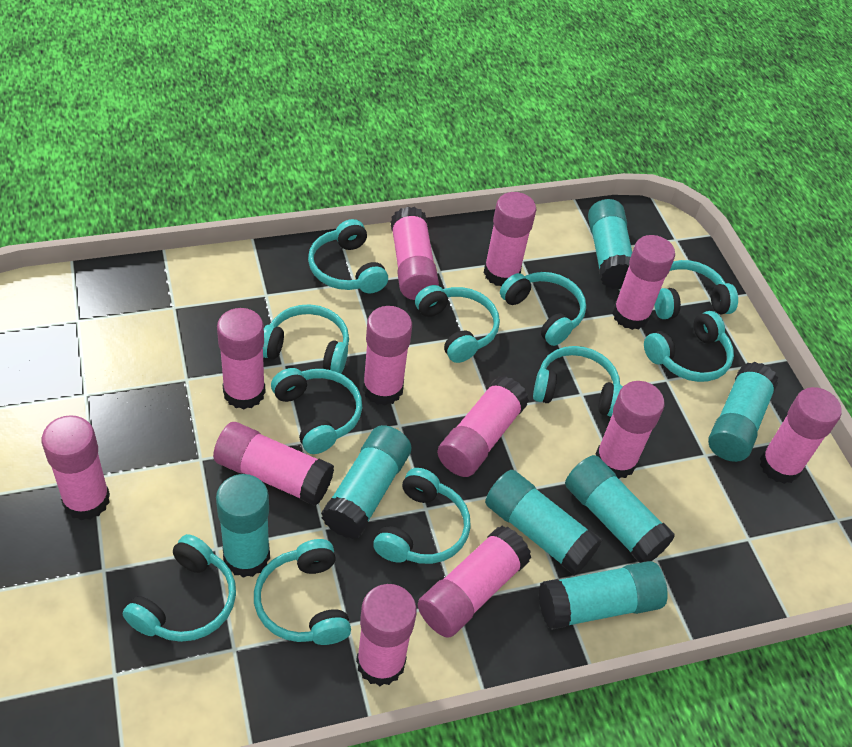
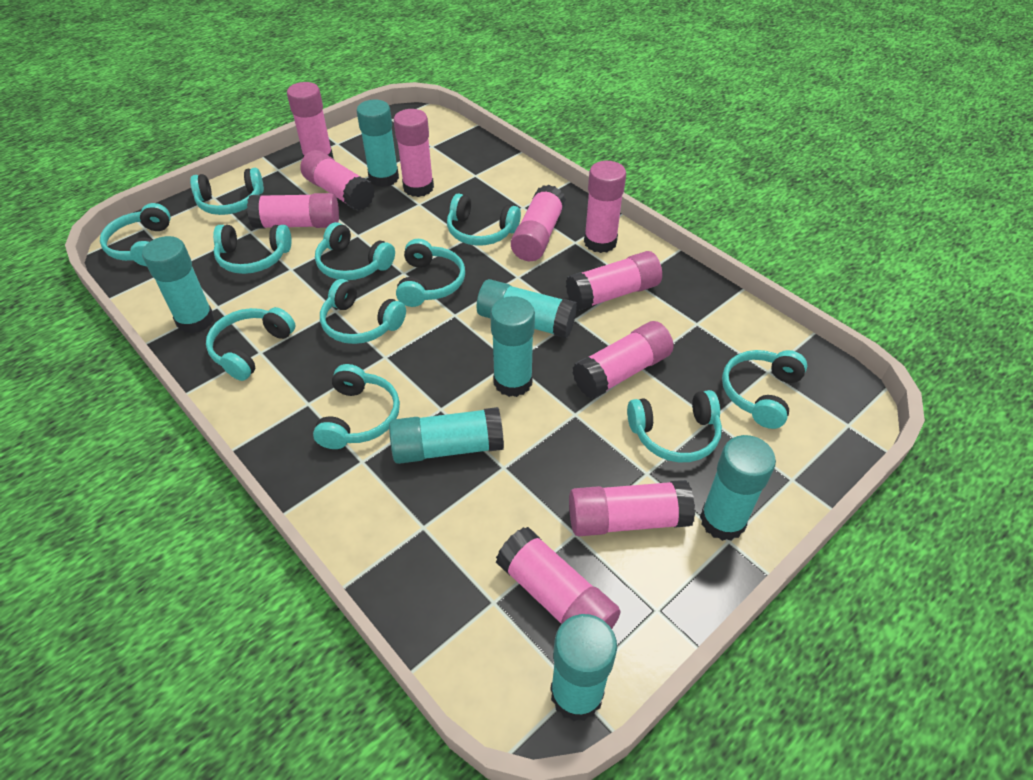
pink glue stick: [42,415,110,520] [213,422,334,506] [217,308,266,409] [356,584,417,686] [363,306,412,406] [390,207,439,300] [418,526,531,638] [437,376,529,477] [484,192,536,286] [596,381,665,479] [612,235,675,330] [760,387,842,484] = 12 -> [247,193,339,229] [287,82,334,159] [300,150,375,211] [394,109,434,197] [496,527,621,629] [511,185,566,261] [566,251,662,311] [569,480,695,536] [572,321,674,399] [584,161,626,253] = 10

